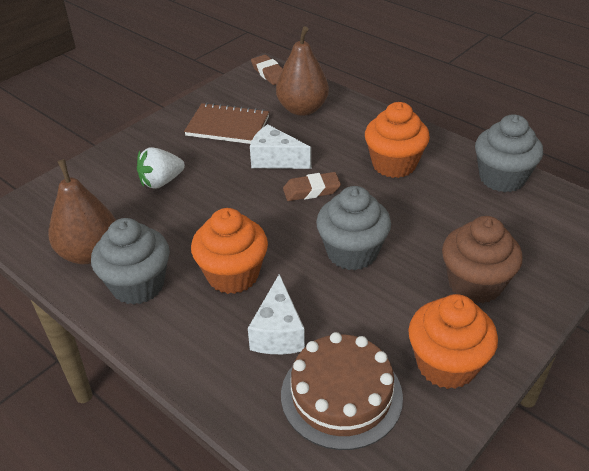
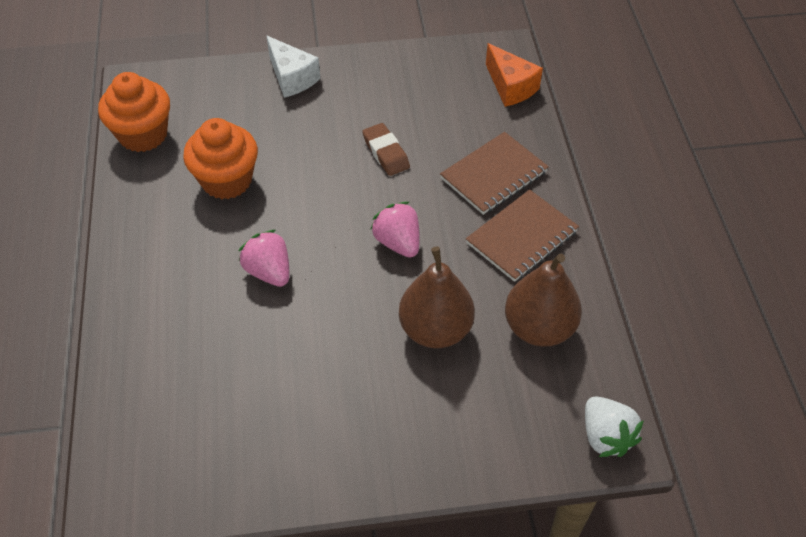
brown cake: [281,332,403,450] = 1 -> none = 0
brown cupcake: [442,216,523,304] = 1 -> none = 0
brown eraser: [251,55,283,85] [283,172,341,201] = 2 -> [362,123,410,176] = 1
brown notebook: [184,103,269,144] = 1 -> [440,132,549,215] [466,189,579,282] = 2
grey cupcake: [91,218,170,305] [316,186,391,270] [475,114,543,192] = 3 -> none = 0
orange cheese: none = 0 -> [486,43,543,107] = 1
orange cupcake: [191,208,268,294] [365,102,430,178] [408,294,498,389] = 3 -> [98,72,170,152] [183,118,258,199] = 2
pink strawberry: none = 0 -> [239,230,289,287] [370,202,420,258] = 2
white cheese: [248,274,305,354] [250,124,311,169] = 2 -> [266,36,321,98] = 1

